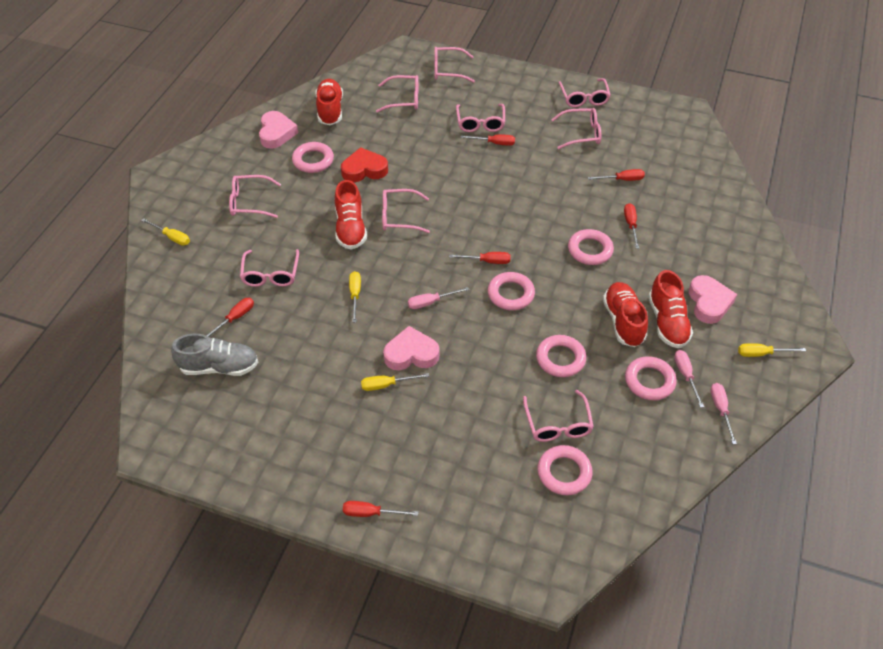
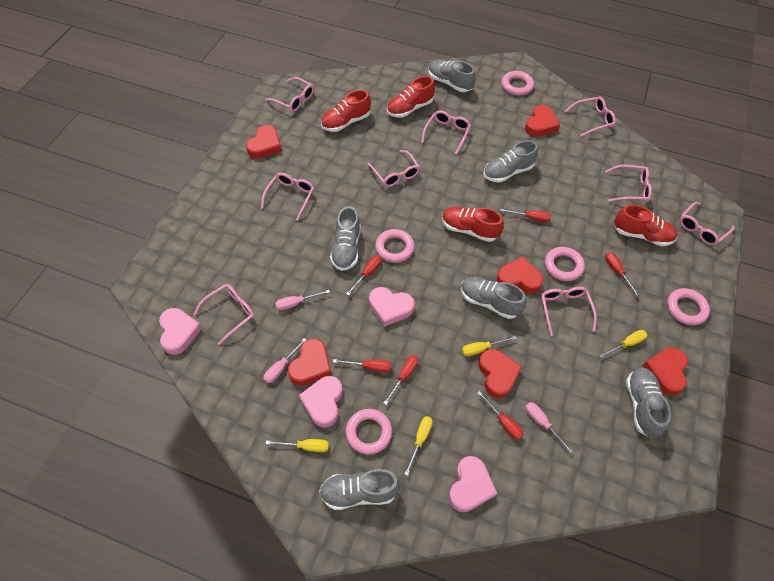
grey shoe: [171,334,258,376] = 1 -> [319,469,400,510] [330,206,361,271] [428,60,476,92] [461,277,526,319] [483,140,538,183] [626,367,671,438] = 6
pink heart: [259,111,298,149] [383,326,439,370] [689,275,737,324] = 3 -> [159,308,202,355] [299,376,343,427] [369,287,414,327] [449,456,497,512] = 4
pink ring: [292,142,334,173] [488,272,535,310] [536,335,586,377] [538,445,593,495] [568,229,614,265] [625,356,677,400] = 6 -> [346,409,392,454] [375,229,414,263] [501,71,534,96] [545,247,585,281] [667,288,710,325] = 5
red heart: [341,147,388,182] = 1 -> [246,125,282,159] [288,339,331,386] [478,349,522,398] [496,256,543,294] [525,105,560,137] [643,347,688,396] = 6

